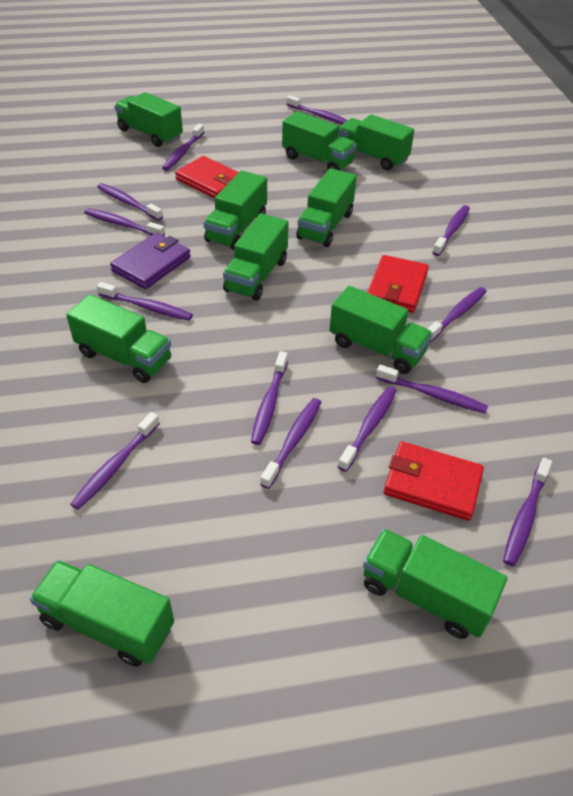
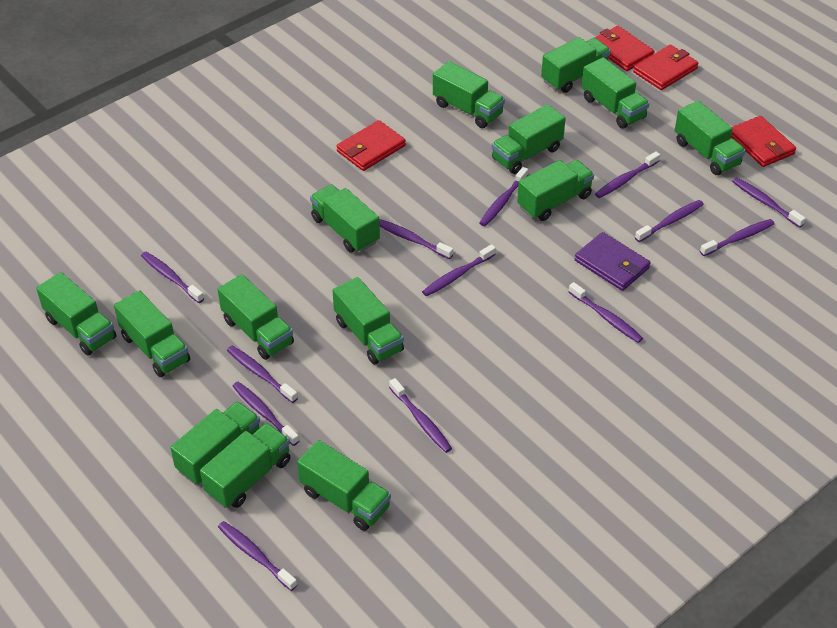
green truck: [30,560,174,667] [66,294,171,383] [114,92,183,147] [203,170,267,250] [223,213,289,301] [282,111,357,171] [296,168,357,247] [329,286,433,374] [339,114,414,170] [363,529,507,639] = 10 -> [36,272,116,356] [114,290,190,377] [170,401,260,485] [200,423,290,508] [218,274,294,360] [297,440,391,531] [310,184,380,252] [332,277,404,365] [433,61,505,128] [491,104,566,174] [517,160,594,221] [541,37,611,93] [582,57,650,128] [675,101,746,175] = 14
red wallet: [175,156,239,199] [367,255,429,313] [384,441,484,521] = 3 -> [337,120,406,171] [595,26,655,71] [633,45,699,90] [731,116,796,167] = 4

